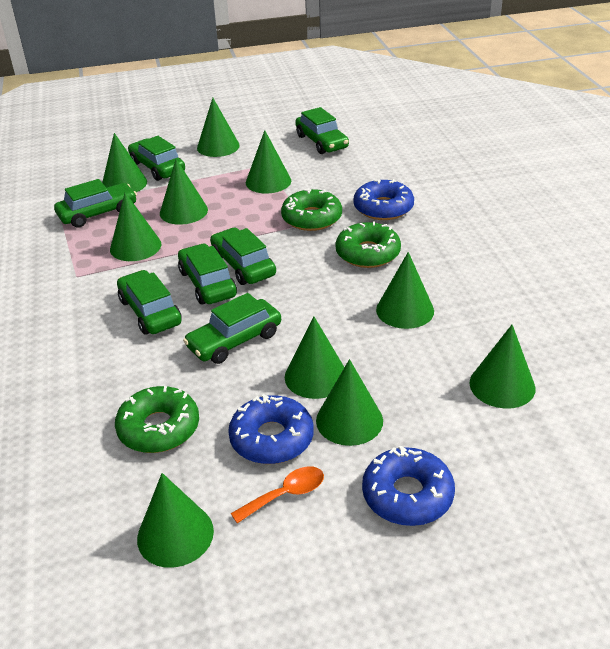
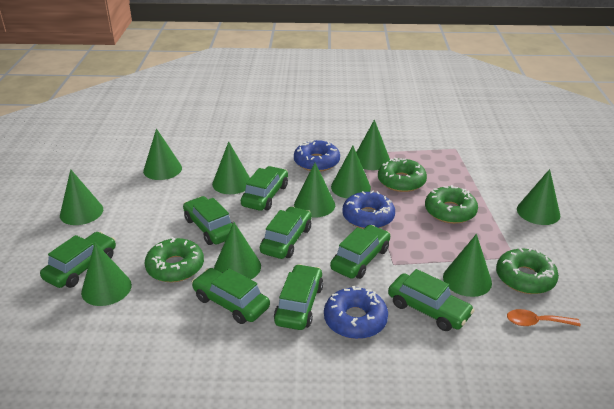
green car: [54,179,137,228] [117,270,182,335] [128,136,185,181] [178,244,237,304] [183,293,281,364] [210,228,276,285] [295,107,349,154] = 7 -> [40,232,116,288] [183,196,233,245] [192,268,270,324] [241,166,288,211] [260,206,312,259] [274,264,323,330] [330,225,390,279] [388,269,475,331] = 8
green donut: [115,386,199,453] [281,189,342,231] [335,222,401,268] = 3 -> [145,237,204,282] [378,157,427,192] [425,185,478,224] [496,248,559,294] = 4

